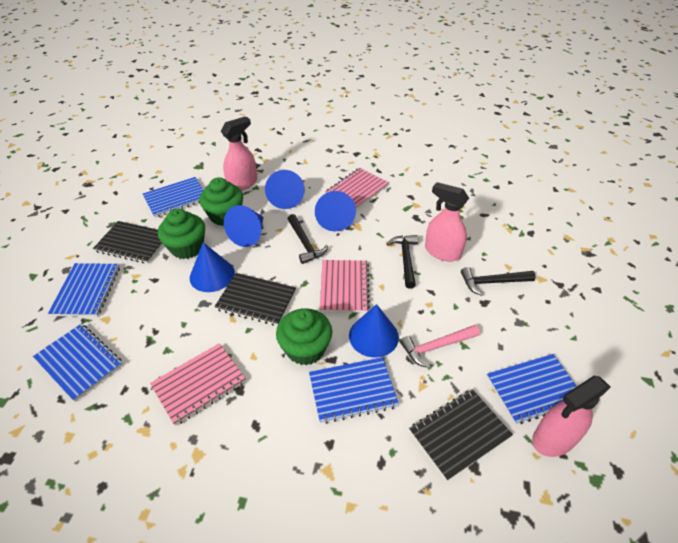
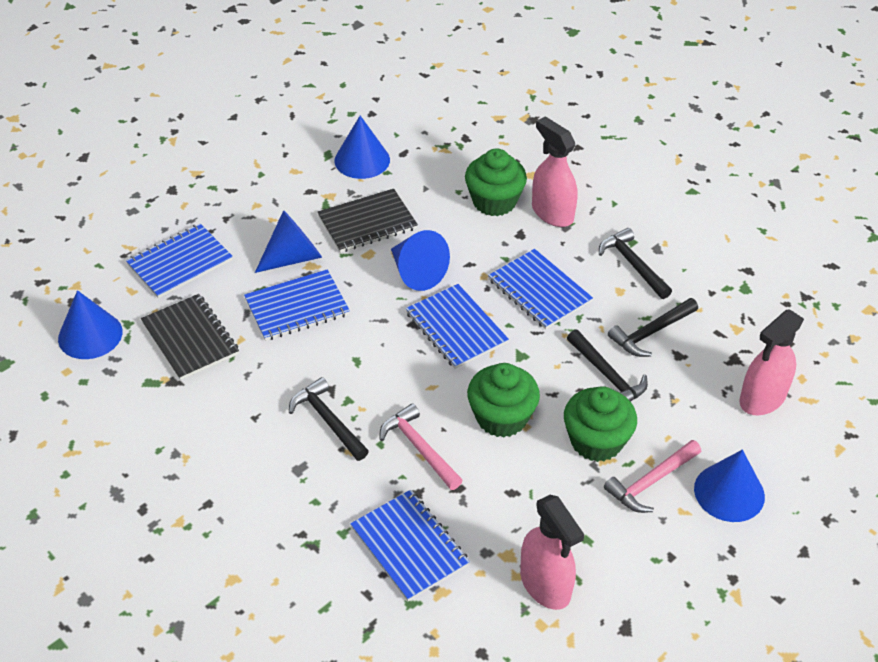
black hammer: [288,214,328,264] [387,235,418,289] [461,267,536,296] = 3 -> [289,377,369,461] [567,330,648,402] [599,228,672,299] [608,298,698,357] = 4
black notebook: [93,221,163,264] [214,273,296,326] [409,389,513,481] = 3 -> [141,294,239,380] [317,189,418,253] = 2
pink hammer: [400,325,480,368] = 1 -> [380,403,463,490] [604,440,701,513] = 2
pink notebook: [150,343,246,426] [320,260,370,313] [325,168,389,209] = 3 -> none = 0

